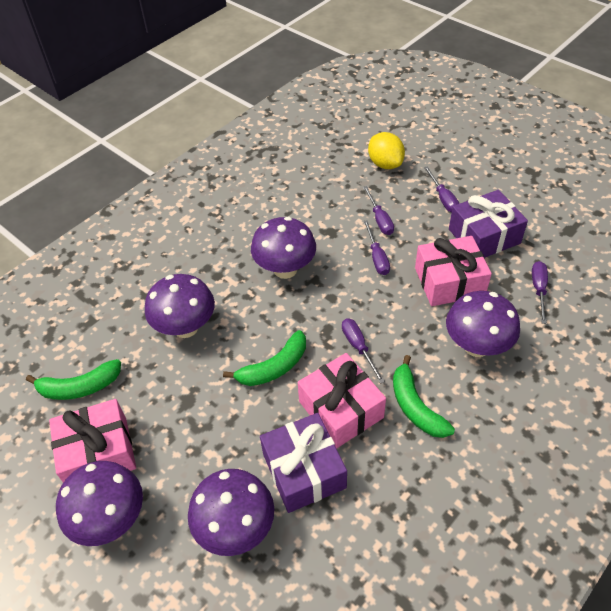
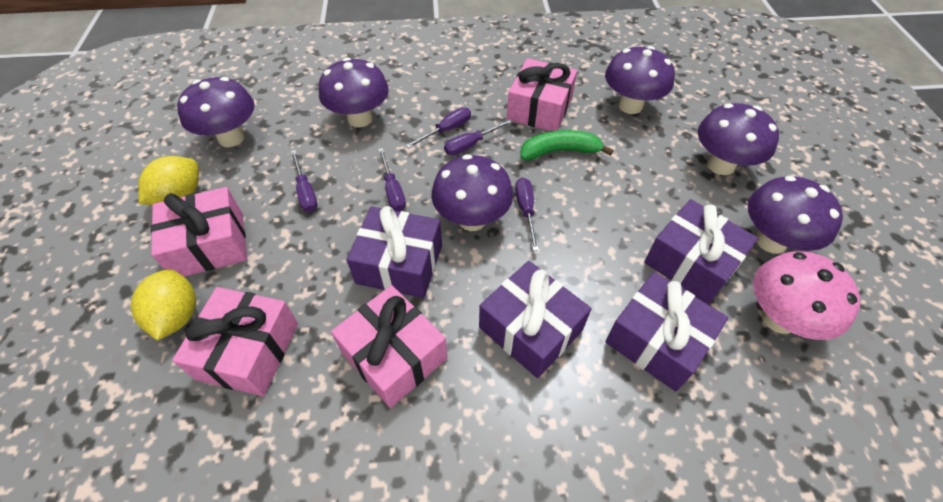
green banana: [26,359,121,400] [223,330,306,386] [393,355,455,438] = 3 -> [520,130,613,160] = 1
pink gift: [49,399,136,483] [298,353,386,449] [415,236,492,306] = 3 -> [151,187,247,277] [172,287,298,396] [331,285,448,408] [507,58,577,131] = 4
pink mushroom: none = 0 -> [753,251,861,340] = 1
purple gift: [260,413,347,513] [449,190,528,258] = 2 -> [347,206,442,298] [479,261,591,378] [605,272,728,391] [644,199,758,304] = 4
purple mushroom: [56,461,143,546] [145,274,215,338] [188,469,274,556] [251,217,316,279] [446,291,520,357] = 5 -> [177,77,254,147] [319,57,389,127] [431,154,513,231] [605,46,675,114] [698,103,779,175] [748,176,843,254] = 6
yellow lemon: [368,132,405,169] = 1 -> [131,269,196,341] [138,156,199,206] = 2

